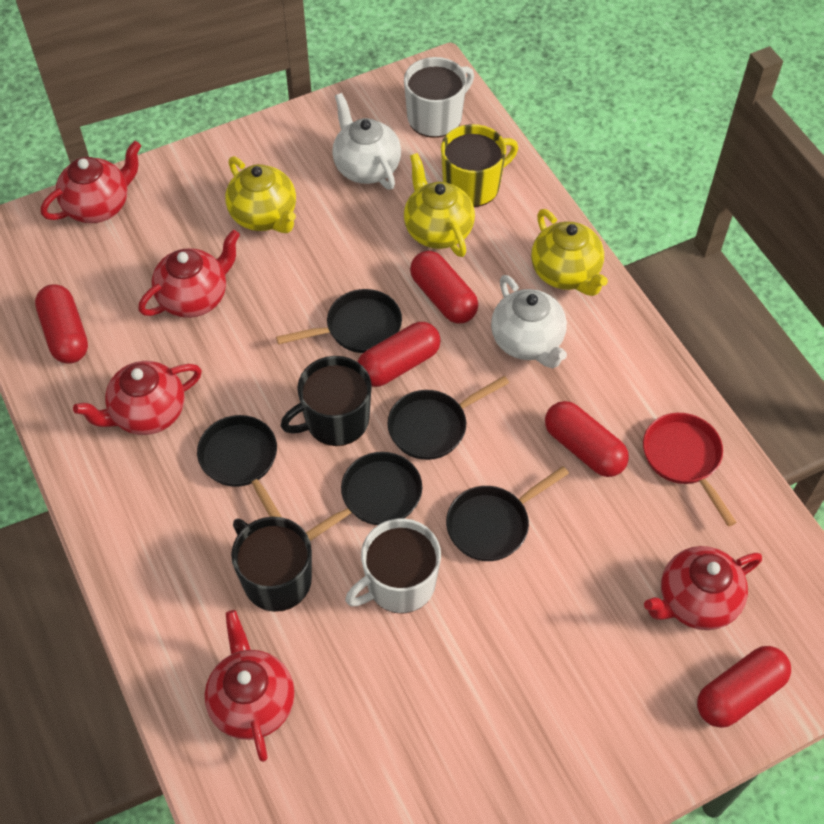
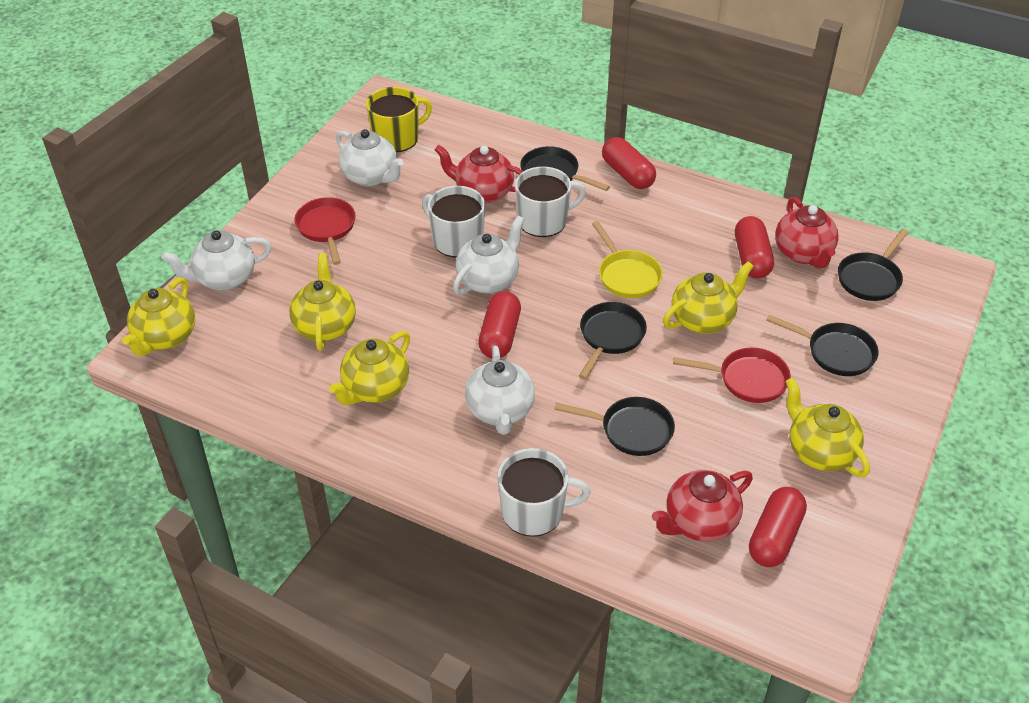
black mug: [231,517,312,612] [280,356,372,446] = 2 -> none = 0
red capsule: [35,284,88,364] [358,322,441,387] [410,251,478,324] [545,401,629,477] [697,646,791,728] = 5 -> [478,291,521,358] [602,137,656,189] [735,216,774,278] [749,487,807,567] = 4
red pan: [643,413,737,526] = 1 -> [294,197,356,265] [673,348,791,403] = 2
red teapot: [41,141,141,223] [73,361,202,435] [138,230,240,318] [204,610,295,762] [644,546,762,630] = 5 -> [435,145,524,203] [652,470,753,542] [775,197,839,269] = 3
white mug: [345,518,441,614] [404,57,474,138] = 2 -> [422,186,485,257] [497,448,591,537] [515,167,586,237] = 3
white teapot: [332,93,401,190] [491,275,567,368] = 2 -> [161,230,272,290] [336,129,403,186] [453,216,524,295] [465,346,535,435] = 4
yellow pan: none = 0 -> [592,221,663,298] = 1
yellow teapot: [225,156,296,233] [404,153,475,257] [531,209,608,296] = 3 -> [122,277,195,356] [289,253,356,351] [329,331,410,405] [663,261,754,334] [786,378,870,477] = 5

